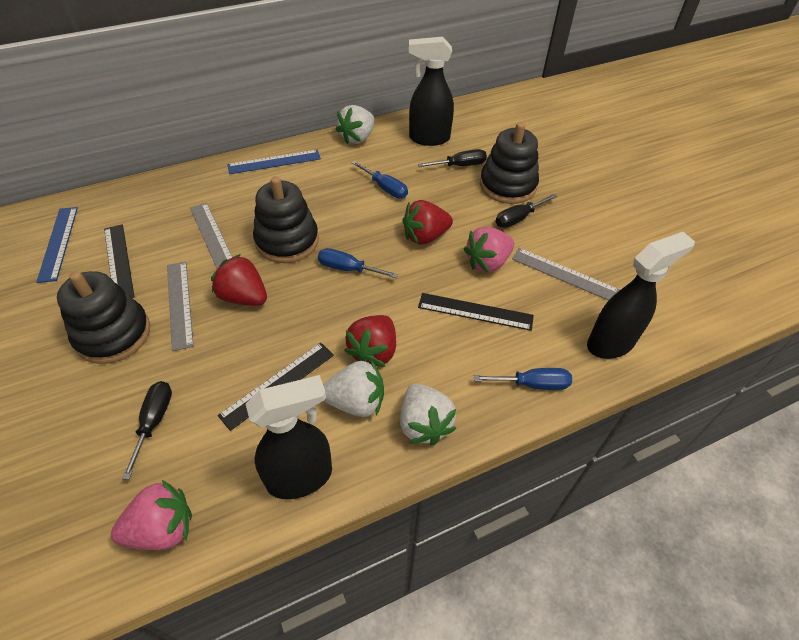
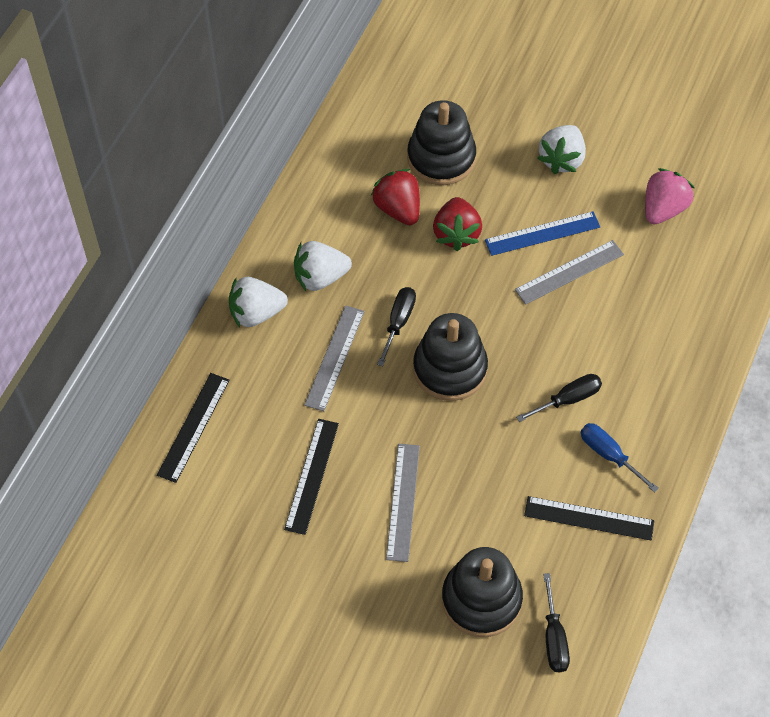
black spray bottle: [246,375,332,499] [409,37,454,146] [587,232,695,359] = 3 -> none = 0
blue ruler: [37,207,78,283] [227,150,321,174] = 2 -> [485,211,600,256] = 1
blue screwdriver: [318,248,398,278] [352,161,408,198] [474,368,572,390] = 3 -> [581,423,659,493] = 1
pink strawberry: [111,480,192,550] [464,227,514,273] = 2 -> [645,168,694,225] = 1
red strawberry: [211,254,267,306] [344,315,396,367] [402,200,453,245] = 3 -> [371,169,420,225] [433,197,482,251] = 2

